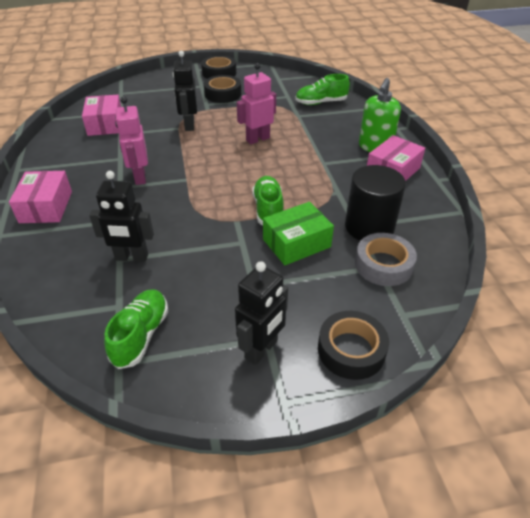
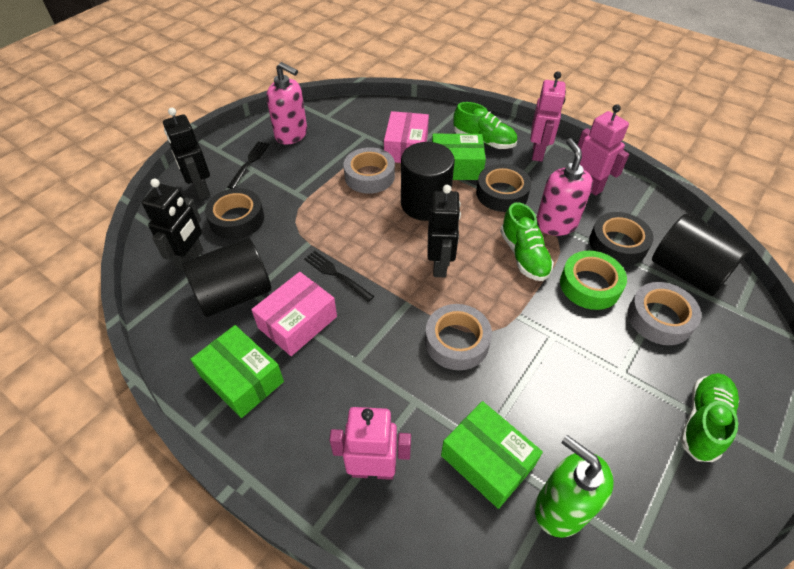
black cylinder: [345,165,406,241] = 1 -> [182,238,271,317] [401,142,455,221] [652,214,750,296] = 3
black fork: none = 0 -> [227,141,269,189] [304,251,374,302] = 2
green box: [263,202,334,265] = 1 -> [190,325,284,418] [432,134,486,180] [441,401,543,509] = 3
green tape: none = 0 -> [560,251,627,310] = 1
grey tape: [355,233,417,286] = 1 -> [343,147,395,194] [425,304,492,370] [628,282,701,345] = 3
pink box: [9,171,72,223] [82,95,121,136] [367,135,425,181] = 3 -> [251,272,337,356] [384,111,429,163] = 2
pink robot: [115,96,148,185] [237,63,276,144] = 2 -> [329,407,411,480] [530,71,566,162] [578,104,629,196] = 3
pink soap dispenser: none = 0 -> [266,62,307,145] [536,138,593,236] = 2

